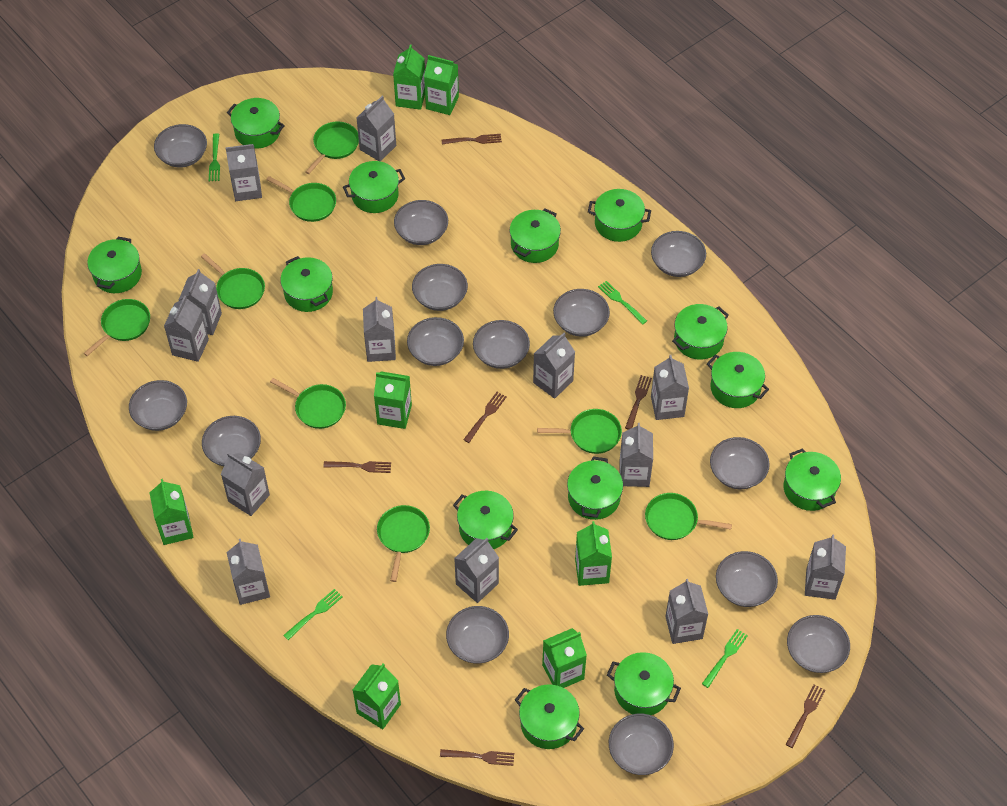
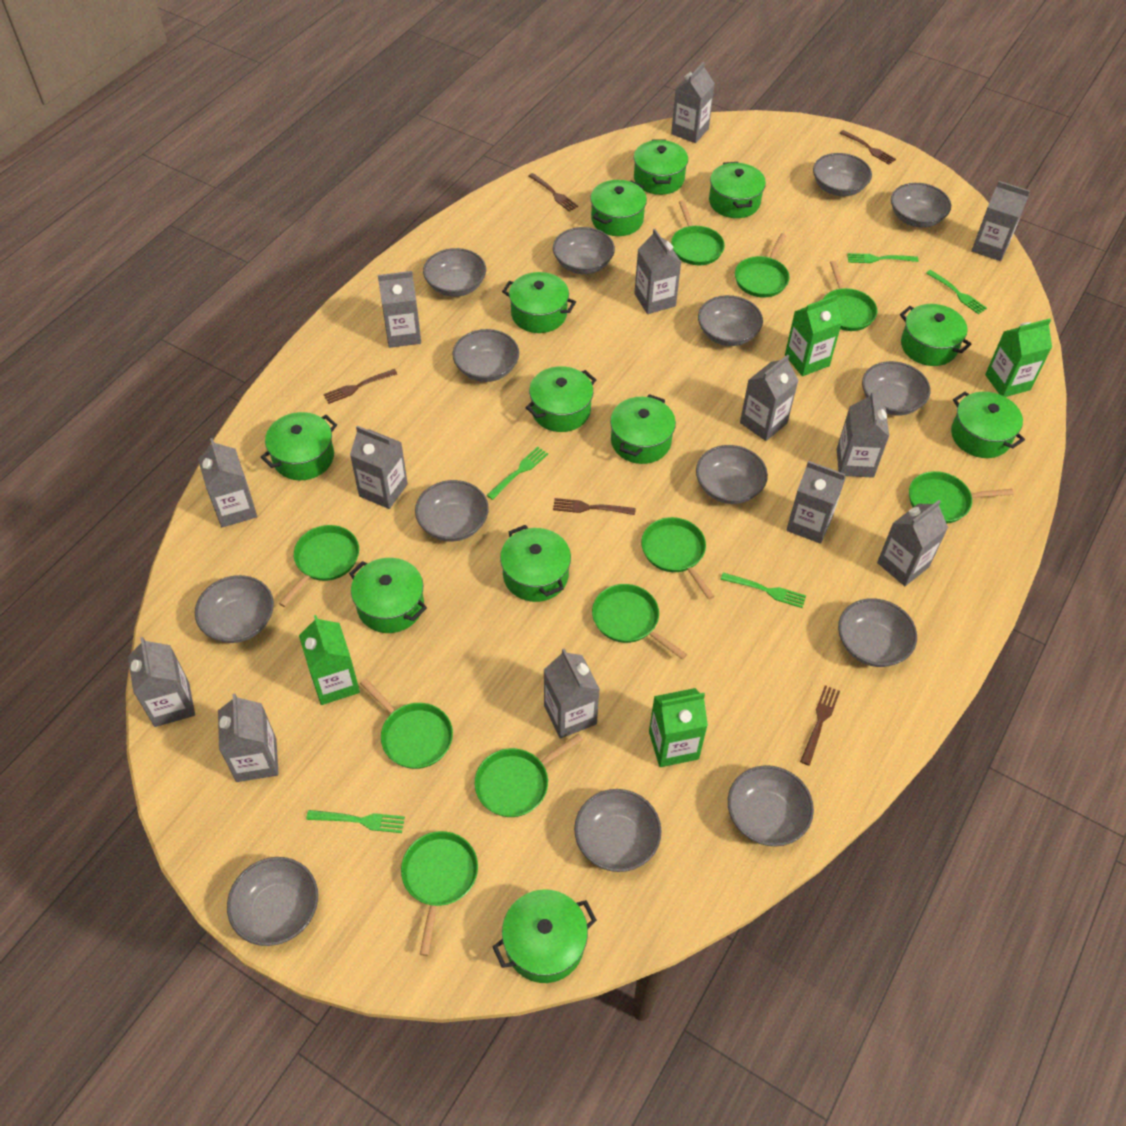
brown fork: [323,461,391,473] [440,749,514,766] [442,134,502,144] [463,392,507,443] [625,375,652,430] [786,684,825,748] = 6 -> [323,369,397,404] [528,173,578,212] [553,498,636,515] [800,685,840,766] [840,130,896,165] = 5
green carton: [149,479,193,545] [353,664,401,729] [374,371,412,429] [393,44,425,110] [424,55,459,115] [542,628,587,688] [575,521,612,586] = 7 -> [299,615,360,705] [649,688,708,767] [785,295,842,376] [985,318,1052,397] = 4
green fork: [209,133,220,181] [283,589,343,640] [598,281,647,325] [702,629,748,688] = 4 -> [306,810,405,833] [487,447,548,500] [720,573,806,608] [847,253,918,263] [926,270,987,314] = 5
green pan: [83,299,150,356] [201,253,265,309] [266,176,336,222] [270,378,346,429] [305,121,359,174] [377,505,430,582] [537,409,622,454] [645,493,732,540] = 8 -> [279,525,359,607] [360,679,453,769] [401,831,478,956] [475,734,583,817] [592,584,687,660] [641,517,715,600] [671,200,725,265] [735,233,790,298] [823,261,877,331] [909,471,1014,524] = 10
green pot: [87,237,142,293] [227,98,285,149] [280,256,333,312] [343,161,405,213] [453,491,518,549] [510,208,561,263] [515,684,584,749] [567,456,623,520] [588,189,651,242] [607,652,681,715] [672,304,729,360] [707,352,769,408] [784,448,841,511] = 13 -> [261,412,337,480] [349,558,427,633] [492,889,597,983] [500,525,571,602] [502,272,576,333] [525,366,596,432] [590,180,647,236] [610,394,676,464] [634,140,688,195] [709,162,766,218] [900,304,972,366] [951,392,1025,458] = 12

